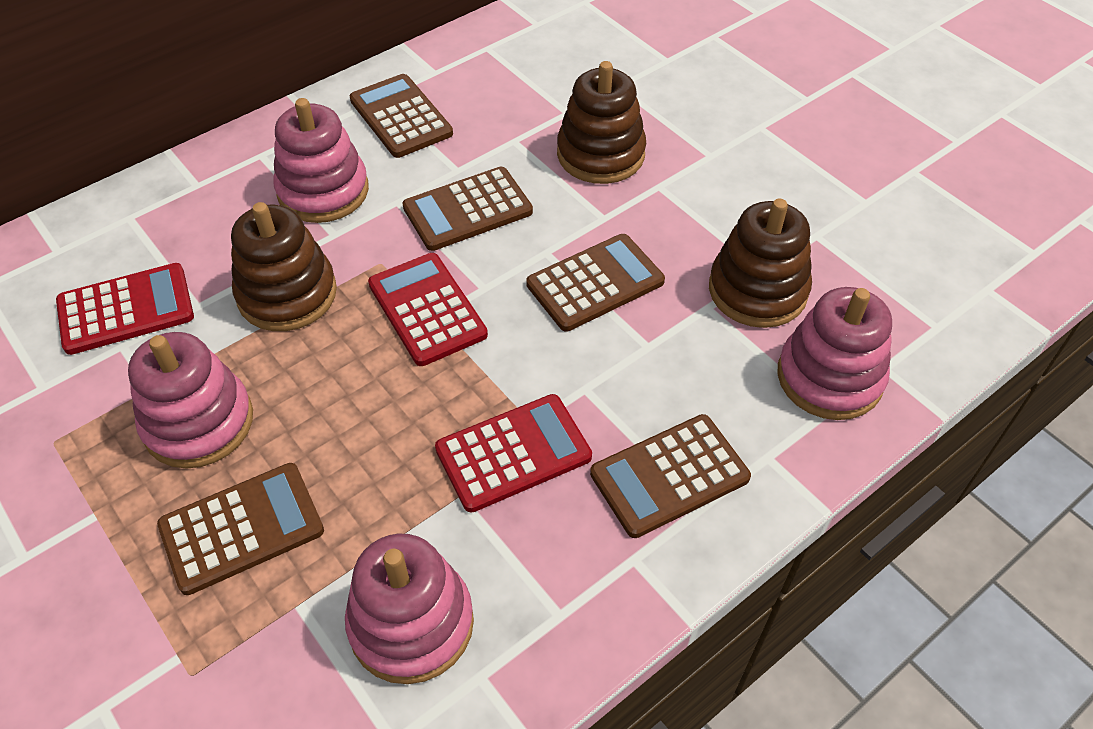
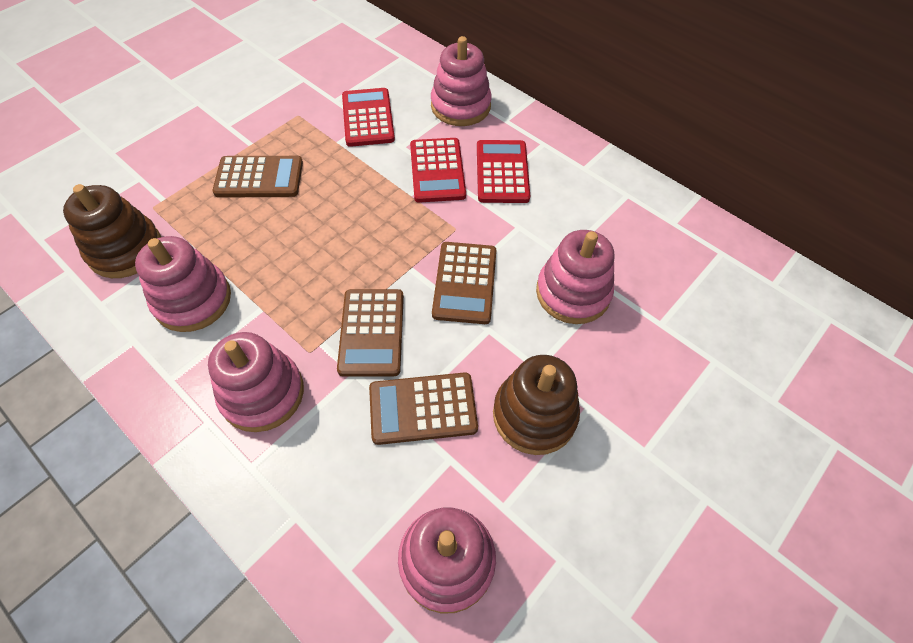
brown calculator: [157,463,324,595] [350,74,453,158] [403,167,533,251] [526,234,665,332] [590,414,751,538] = 5 -> [212,156,303,197] [337,289,404,377] [369,372,478,445] [432,242,496,324] = 4
brown stacking toy: [231,202,337,331] [557,61,646,184] [709,198,812,328] = 3 -> [63,184,161,278] [493,355,580,455] = 2
pink stacking toy: [128,332,253,469] [273,98,369,223] [345,534,474,684] [777,287,892,420] = 4 -> [135,236,231,332] [208,332,304,432] [398,508,496,614] [431,36,492,126] [536,230,614,324] = 5

